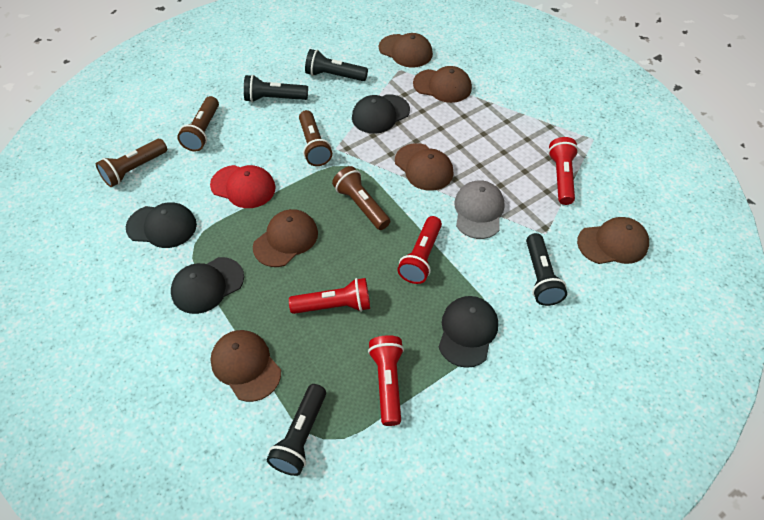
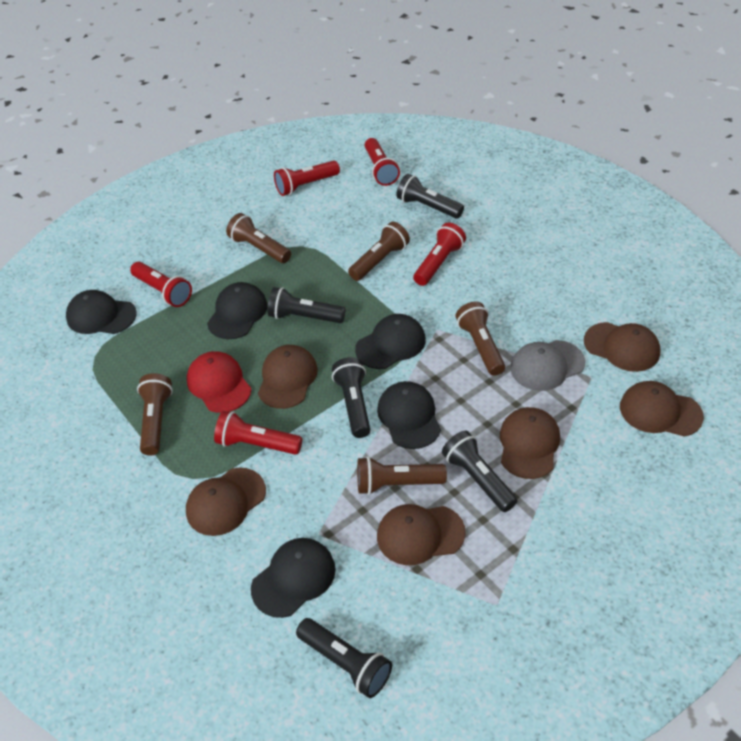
black cap: [126,202,197,248] [171,257,244,314] [352,94,410,134] [439,296,498,368] = 4 -> [66,290,137,334] [207,282,268,339] [251,538,336,618] [355,314,426,369] [377,381,441,449] = 5
black flashlight: [244,75,308,102] [267,384,326,476] [305,49,368,81] [526,233,567,306] = 4 -> [268,287,345,323] [296,618,392,698] [332,357,370,438] [396,174,464,219] [442,431,517,512] = 5
brown flashlight: [96,139,167,187] [177,96,219,151] [299,110,332,166] [332,166,390,230] = 4 -> [137,373,173,455] [226,213,291,263] [348,222,410,281] [357,457,447,495] [455,302,505,376] = 5
red flashlight: [289,278,370,314] [368,335,404,426] [397,216,442,284] [548,137,578,205] = 4 -> [130,262,192,307] [214,411,302,455] [274,161,340,196] [365,138,400,186] [413,223,466,286] = 5

